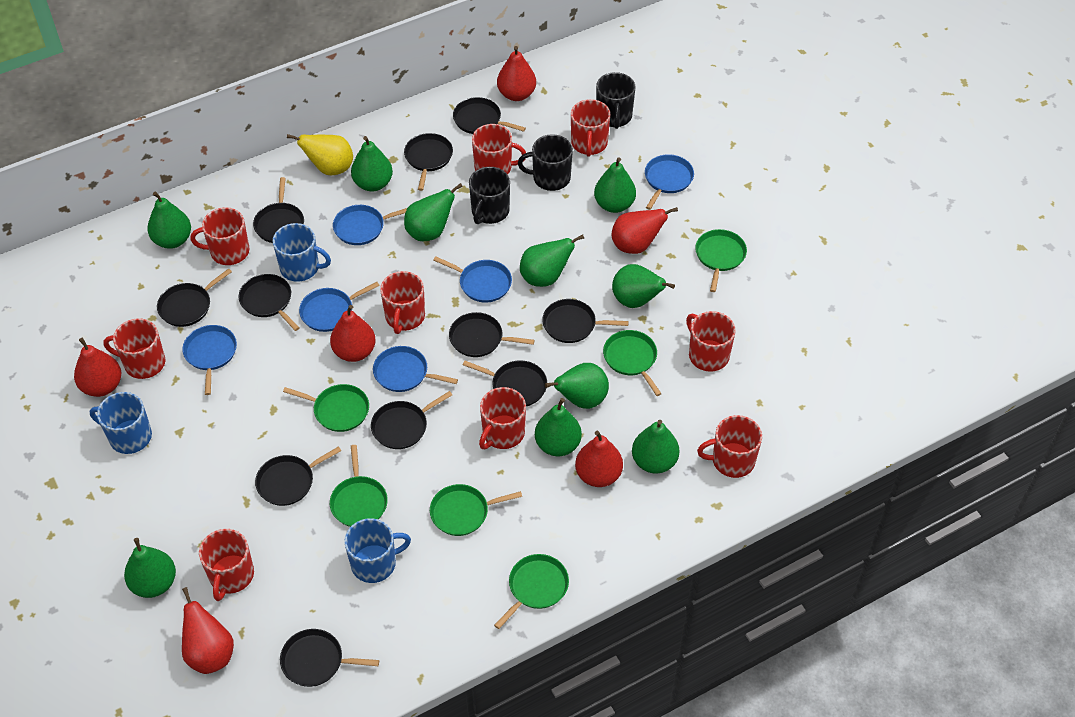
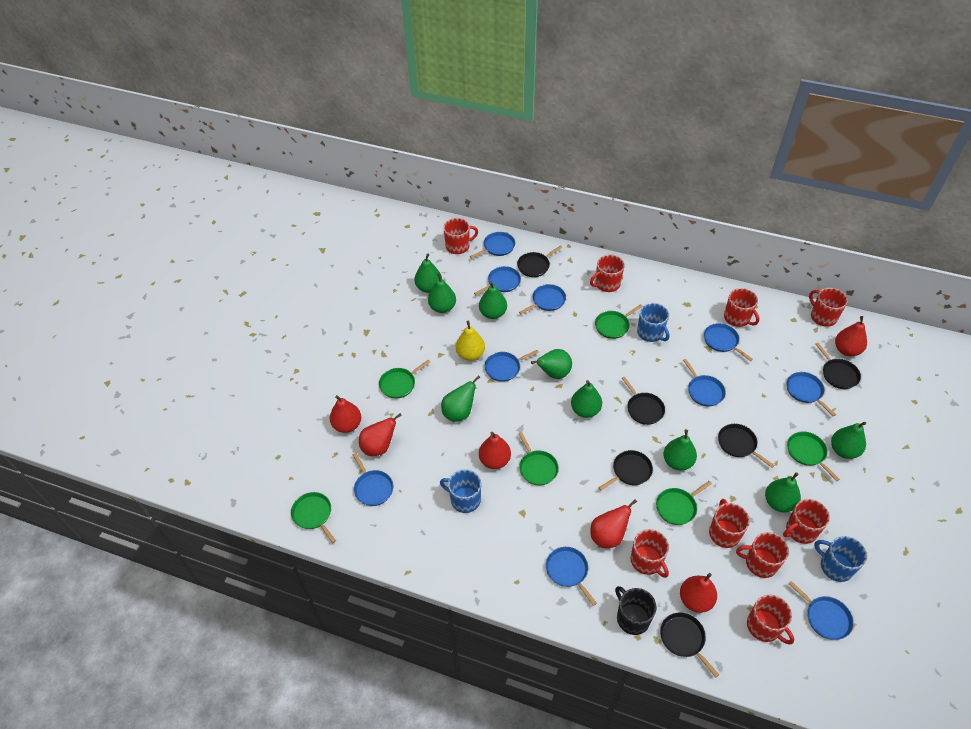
black mug: [469,167,510,224] [518,134,573,191] [596,72,635,129] = 3 -> [615,586,657,635] = 1
black pan: [157,268,232,327] [239,274,300,331] [253,177,304,243] [255,446,341,506] [280,629,379,687] [371,391,452,449] [404,133,453,191] [449,312,535,357] [453,97,526,134] [463,360,547,406] [542,299,629,343] = 11 -> [517,246,562,277] [598,450,653,491] [622,376,665,425] [660,612,719,678] [718,424,775,468] [815,342,861,389] = 6
blue pan: [182,325,237,395] [299,282,380,332] [333,205,407,245] [373,346,458,392] [433,256,512,303] [645,154,694,210] = 6 -> [353,453,393,506] [470,232,515,259] [474,266,521,295] [484,350,539,382] [519,284,566,314] [546,547,597,606] [683,359,725,406] [704,323,753,361] [786,372,836,416] [788,581,853,640] = 10
green pear: [124,538,176,598] [147,192,191,249] [351,136,393,192] [404,183,463,241] [520,235,584,287] [535,398,582,456] [545,363,609,409] [594,157,636,213] [612,264,675,308] [632,420,679,474] = 10 -> [414,254,442,293] [428,273,456,313] [441,375,481,422] [479,281,507,319] [531,349,572,379] [571,380,602,418] [663,430,697,471] [765,472,801,512] [831,422,866,459] = 9

